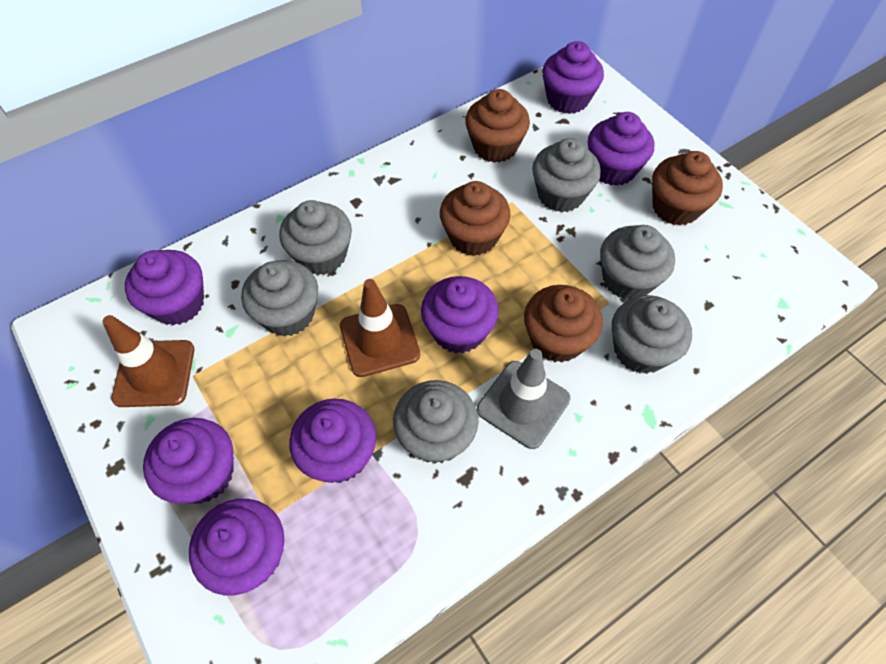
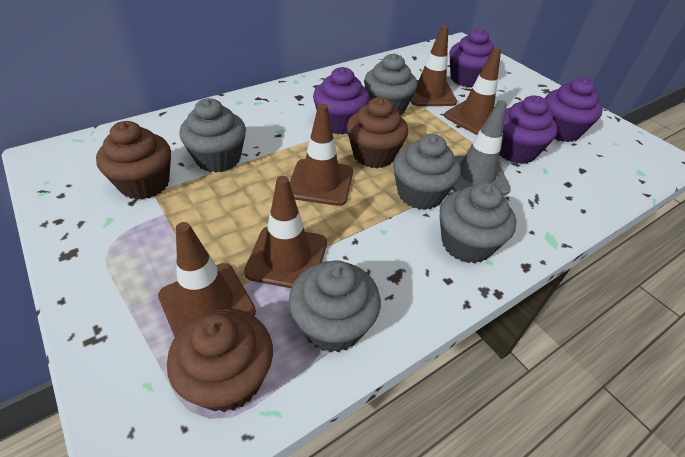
brown cupcake: [440,181,511,256] [465,89,530,163] [524,285,603,363] [652,151,723,225] = 4 -> [96,121,171,200] [167,308,273,412] [347,97,408,168] = 3
brown traffic cone: [102,315,194,407] [340,279,420,377] = 2 -> [158,222,256,337] [244,176,327,288] [290,104,353,206] [411,25,457,106] [444,47,501,135] = 5
grey cupcake: [241,260,318,337] [279,200,352,275] [393,380,479,464] [532,138,601,213] [600,225,675,300] [612,295,692,374] = 6 -> [180,98,246,173] [289,260,381,353] [364,53,417,115] [393,134,461,210] [439,182,516,263] = 5
purple cupcake: [125,250,204,325] [143,418,234,504] [189,499,285,596] [289,399,376,483] [421,276,499,353] [542,41,604,114] [588,112,654,186] = 7 -> [313,67,370,135] [450,28,493,88] [500,95,558,164] [545,77,603,142] = 4

